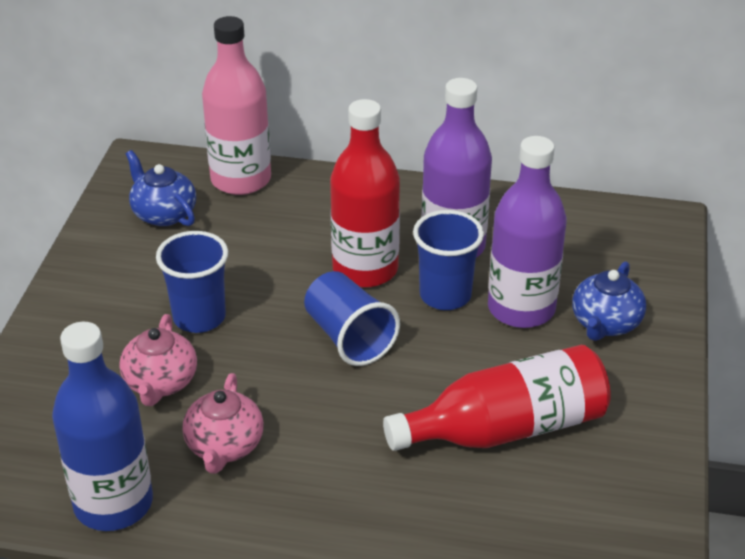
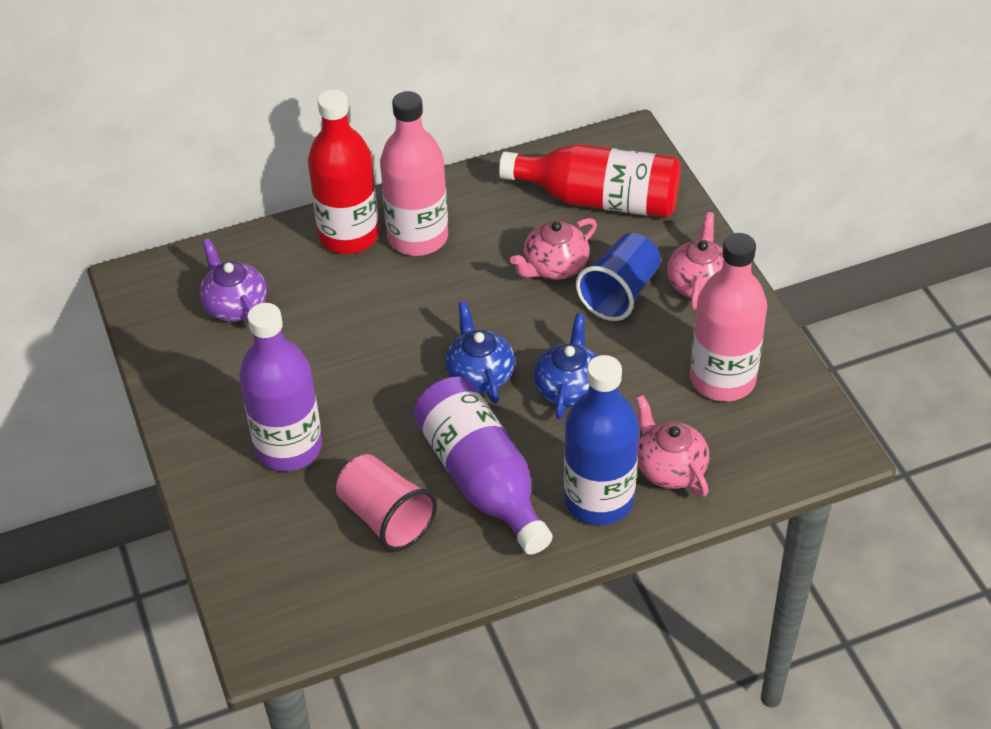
blue cup: [156,231,228,333] [304,271,400,366] [413,210,484,310] = 3 -> [576,233,661,321] = 1
pink bottle: [202,16,271,195] = 1 -> [380,91,448,256] [690,233,767,402] = 2
pink cup: none = 0 -> [336,454,437,552] = 1
pink teapot: [119,314,197,406] [182,373,264,474] = 2 -> [510,218,597,280] [635,395,709,497] [667,212,724,310] = 3
purple teapot: none = 0 -> [199,238,267,322] = 1

